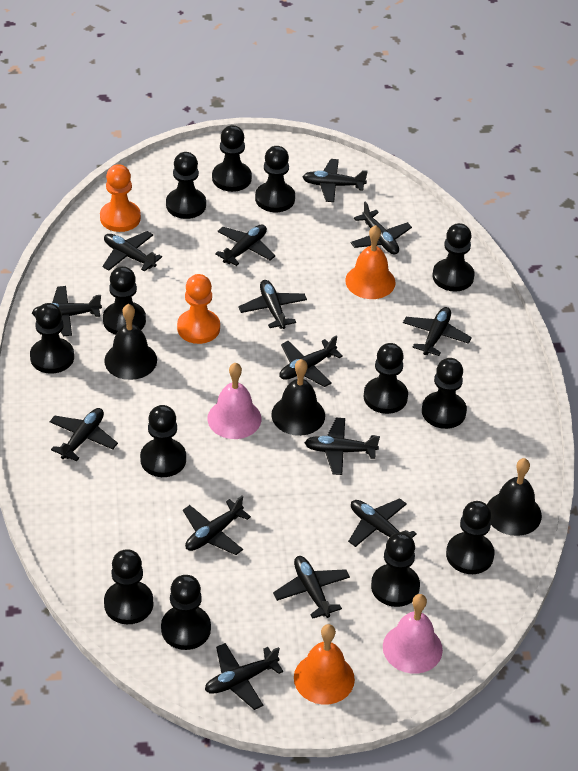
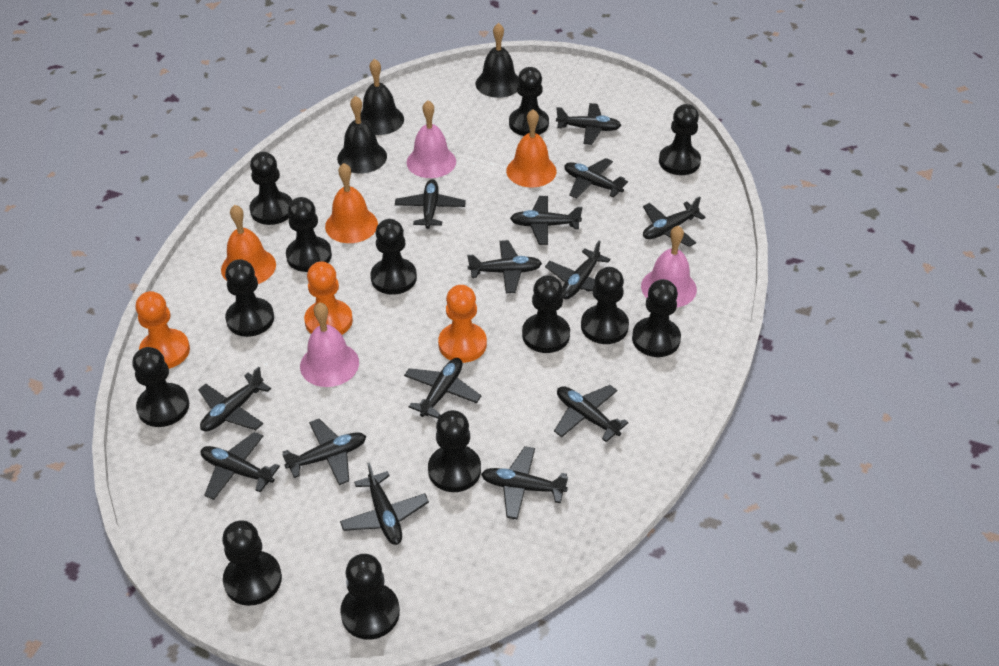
orange bell: [294,624,355,705] [345,225,396,299] = 2 -> [221,205,276,284] [325,163,378,243] [506,109,556,187] = 3
orange pawn: [100,164,141,232] [177,274,220,344] = 2 -> [136,291,190,369] [304,261,353,335] [438,285,487,363] = 3
pink bell: [207,363,261,439] [383,594,443,674] = 2 -> [300,302,359,387] [407,100,456,178] [641,225,697,307] = 3

